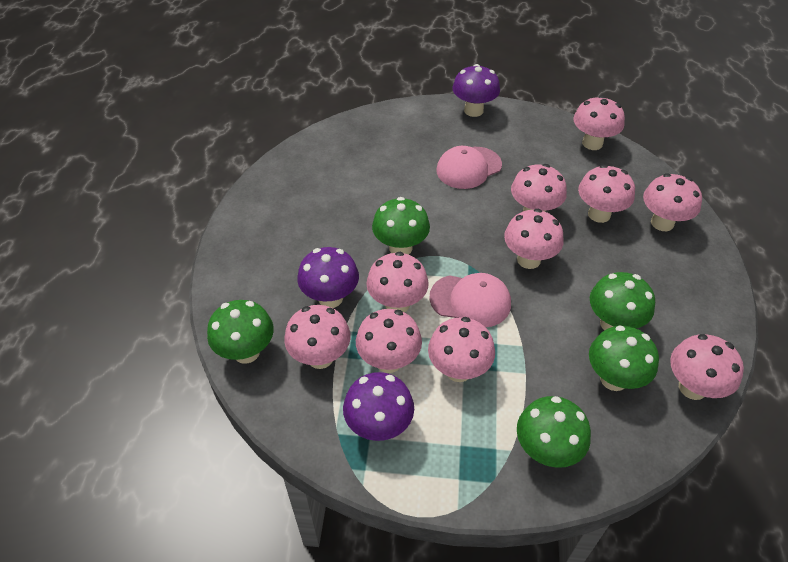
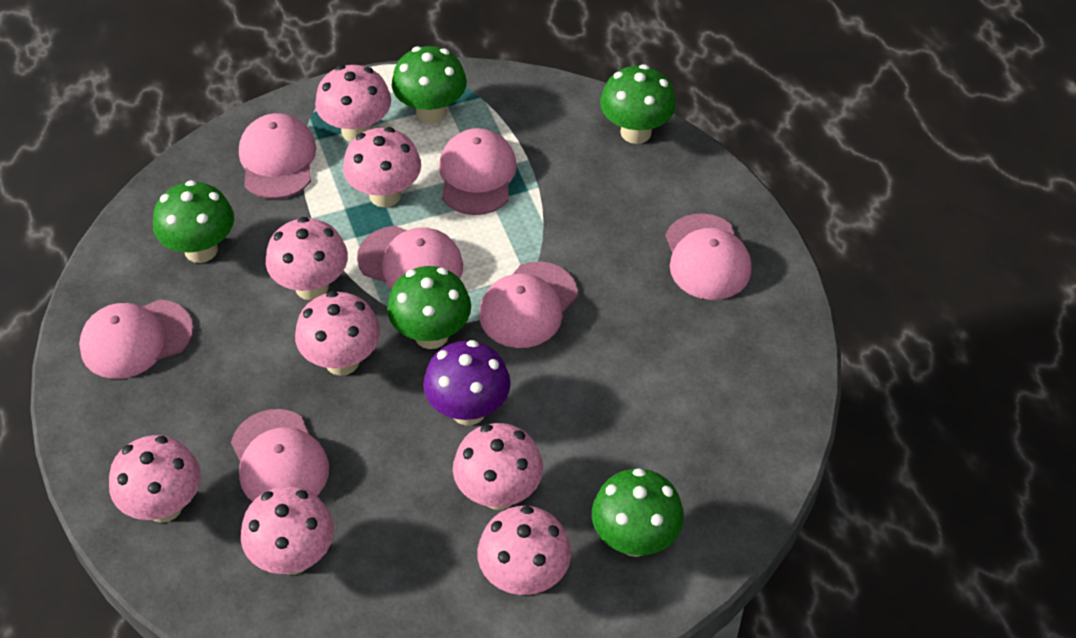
pink cap: [429,273,511,327] [436,146,502,189] = 2 -> [79,299,193,379] [231,409,329,502] [239,113,316,199] [357,226,463,289] [439,128,517,215] [479,261,577,348] [666,213,752,300] = 7
pink mushroom: [284,305,351,369] [356,309,422,373] [366,252,429,312] [428,317,495,382] [504,209,563,269] [511,164,567,212] [574,96,625,150] [578,165,635,223] [643,173,702,231] [670,334,744,400] = 10 -> [109,435,201,523] [241,486,334,575] [266,217,348,300] [295,291,380,376] [315,65,391,142] [343,127,421,208] [453,423,543,510] [478,506,571,595] = 8
purple mushroom: [297,247,359,308] [343,372,414,441] [452,64,500,117] = 3 -> [423,340,511,425] = 1

